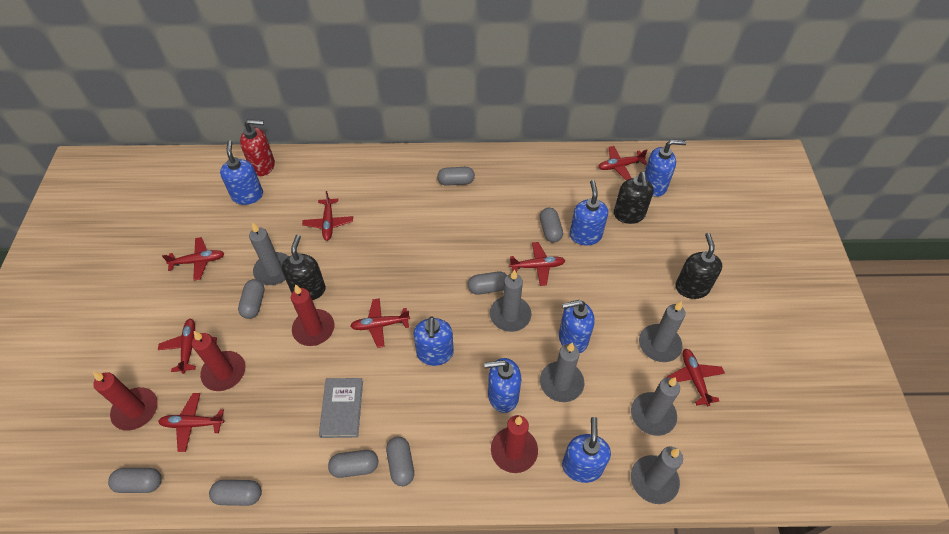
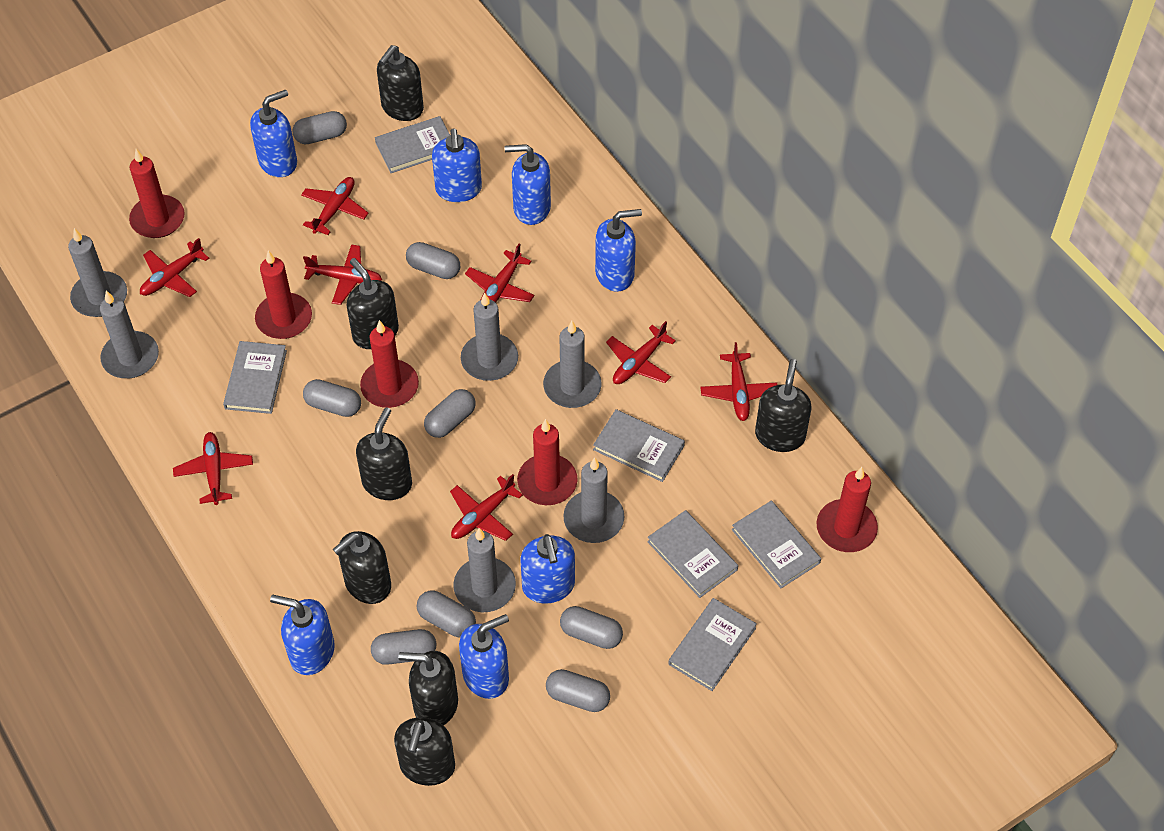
black soap dispenser: [282,235,326,300] [614,172,654,224] [675,233,722,299] = 3 -> [333,531,391,604] [346,258,399,349] [356,407,412,500] [377,45,424,121] [394,717,455,786] [398,651,458,725] [755,359,811,452] = 7
grey book: [319,378,363,438] = 1 -> [223,341,287,414] [375,116,450,173] [593,409,685,482] [647,510,738,598] [668,598,757,691] [732,501,821,588] = 6
red candle: [93,372,158,431] [192,331,245,391] [291,284,334,346] [491,415,538,473] = 4 -> [129,149,185,238] [255,251,312,339] [360,320,419,408] [517,419,578,505] [816,467,878,552] = 5
red soap dispenser: [240,119,275,176] = 1 -> none = 0

